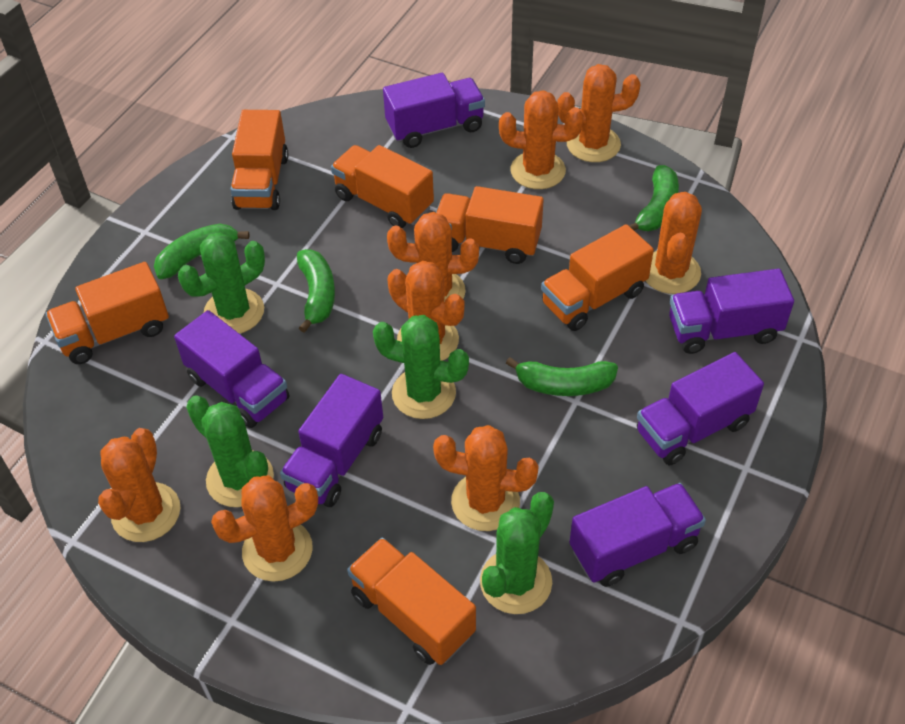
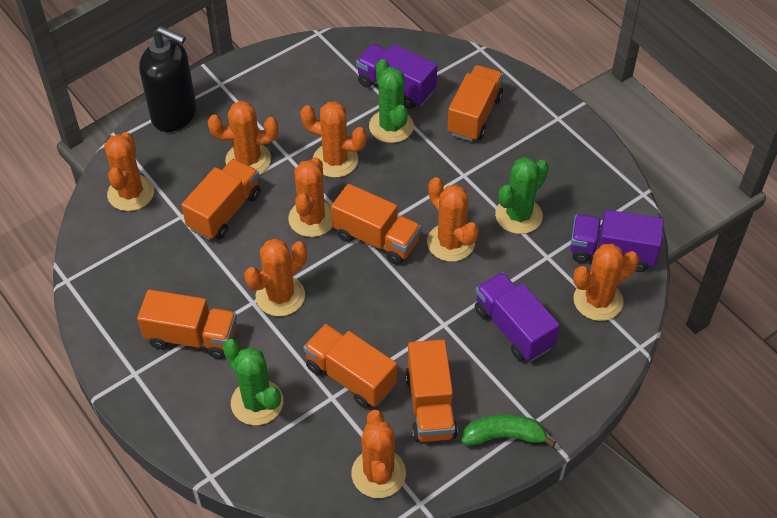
black soap dispenser: none = 0 -> [139,26,196,132] = 1
green banana: [154,224,249,279] [297,249,335,333] [506,357,618,396] [629,165,679,231] = 4 -> [461,414,556,448] = 1
green cactus: [178,232,265,334] [186,395,274,507] [373,315,469,419] [480,492,554,614] = 4 -> [223,339,283,425] [369,59,414,143] [495,157,549,234] = 3
purple truck: [174,310,289,428] [280,374,383,507] [383,73,485,148] [569,483,706,587] [637,352,764,465] [669,269,794,354] = 6 -> [356,44,437,109] [475,272,560,361] [570,210,664,272] = 3

